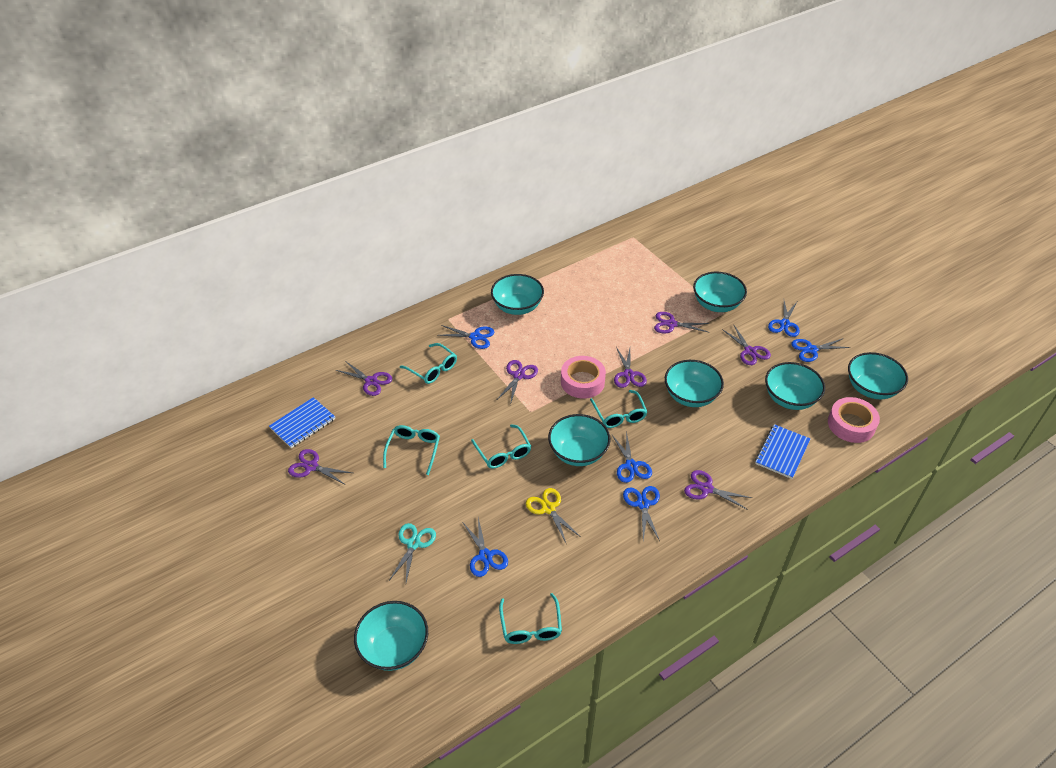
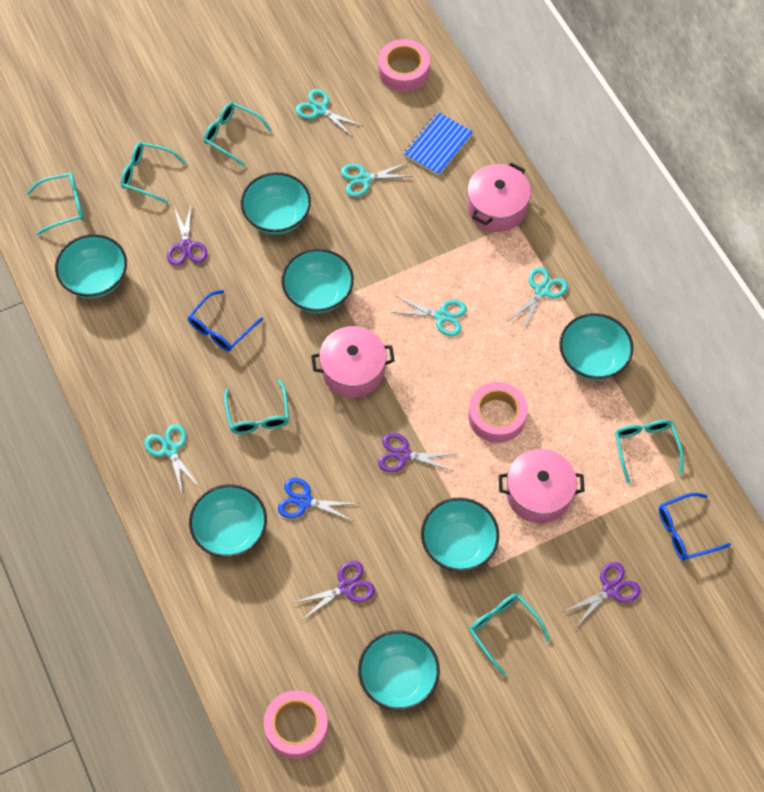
blue glasses: none = 0 -> [187,290,263,351] [659,493,731,560] = 2
blue notebook: [269,397,335,448] [755,424,810,479] = 2 -> [404,112,473,176] = 1
blue scissors: [438,325,494,349] [463,518,508,577] [611,431,652,483] [623,486,660,541] [768,301,800,337] [791,338,851,362] = 6 -> [278,478,358,521] = 1
pink pot: none = 0 -> [311,326,395,398] [467,163,531,232] [499,449,585,523] = 3
pink tape: [561,356,606,399] [828,397,880,443] = 2 -> [264,690,328,759] [378,39,430,92] [468,382,528,443] = 3
purple scissors: [288,449,352,485] [336,361,392,396] [497,360,538,405] [614,347,647,388] [654,312,710,334] [684,470,752,510] [722,325,771,365] = 7 -> [167,205,208,266] [293,561,375,619] [378,433,454,472] [563,562,641,627] = 4
turquoise glasses: [383,425,440,475] [400,343,457,384] [471,424,531,469] [499,593,562,644] [590,390,647,428] = 5 -> [27,173,84,235] [121,142,186,203] [204,102,272,166] [224,379,289,434] [469,594,550,676] [615,419,684,484] = 6
turquoise scissors: [389,523,436,583] = 1 -> [144,424,199,496] [295,89,362,136] [341,162,412,197] [391,296,467,336] [508,267,568,329] = 5
yellow scissors: [526,488,581,543] = 1 -> none = 0

